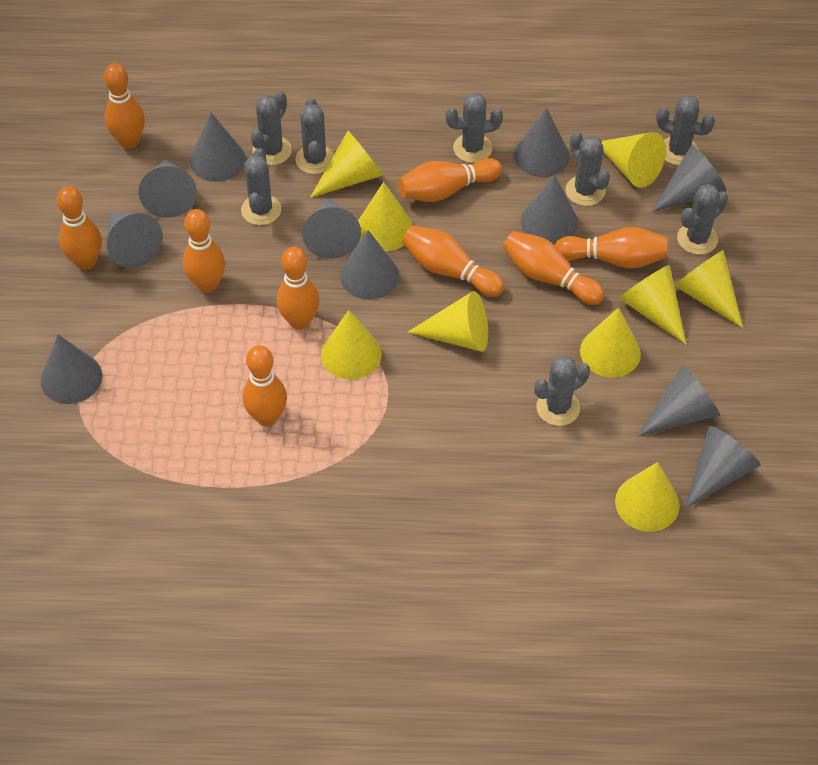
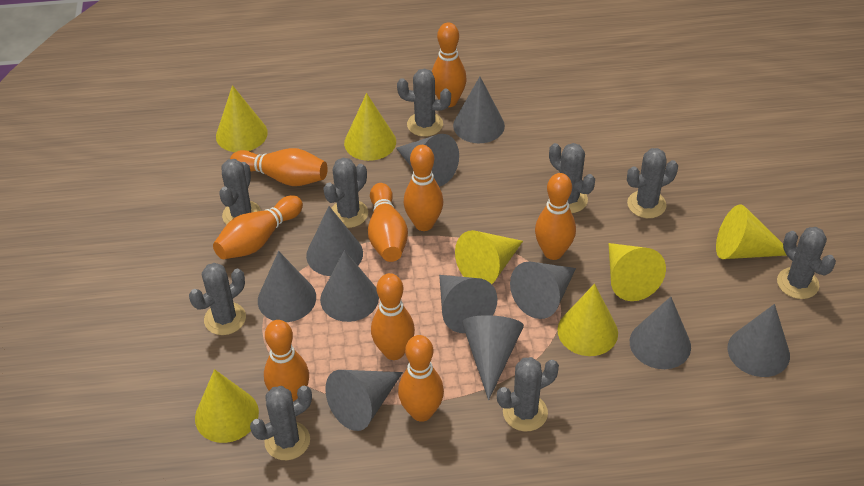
grey cactus: [241,148,281,225] [251,91,292,165] [295,98,334,174] [446,92,503,163] [534,356,590,426] [566,132,610,206] [656,96,715,166] [677,184,728,255] = 8 -> [189,263,246,335] [219,159,261,225] [250,386,312,460] [323,158,368,228] [397,68,451,137] [497,357,559,432] [549,143,595,213] [627,148,678,218] [777,227,836,299] = 9
yellow cone: [310,131,383,198] [321,310,382,380] [358,182,413,252] [408,291,488,352] [580,308,641,378] [602,132,666,188] [615,462,680,532] [619,265,686,344] [674,250,743,328] = 9 -> [195,369,259,443] [216,85,268,152] [344,93,396,161] [455,230,523,284] [557,284,618,356] [608,243,666,301] [716,204,787,259] = 7

